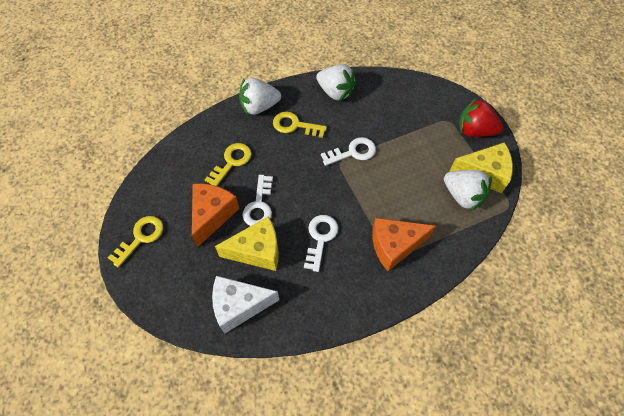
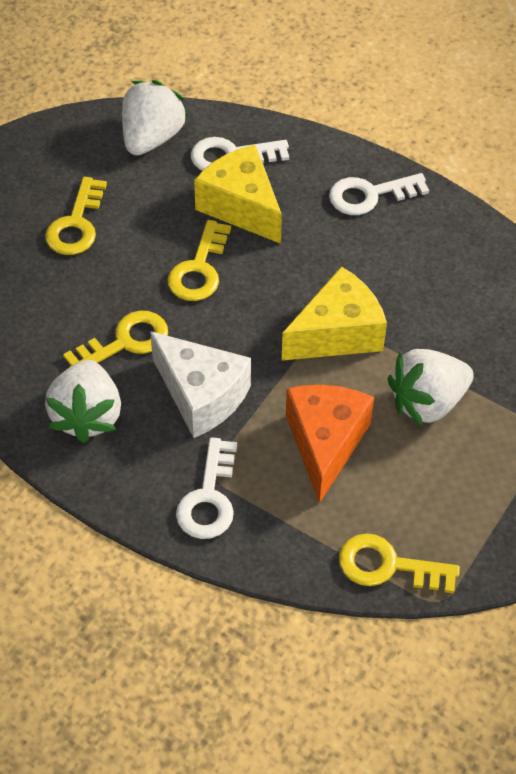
orange cheese: [192,184,240,247] [372,218,436,271] = 2 -> [286,385,374,503] = 1
red strawberry: [459,98,503,137] = 1 -> none = 0
yellow key: [108,216,163,268] [205,143,252,186] [273,111,327,138] = 3 -> [45,177,107,255] [63,310,168,367] [168,220,231,301] [339,533,460,593] = 4

